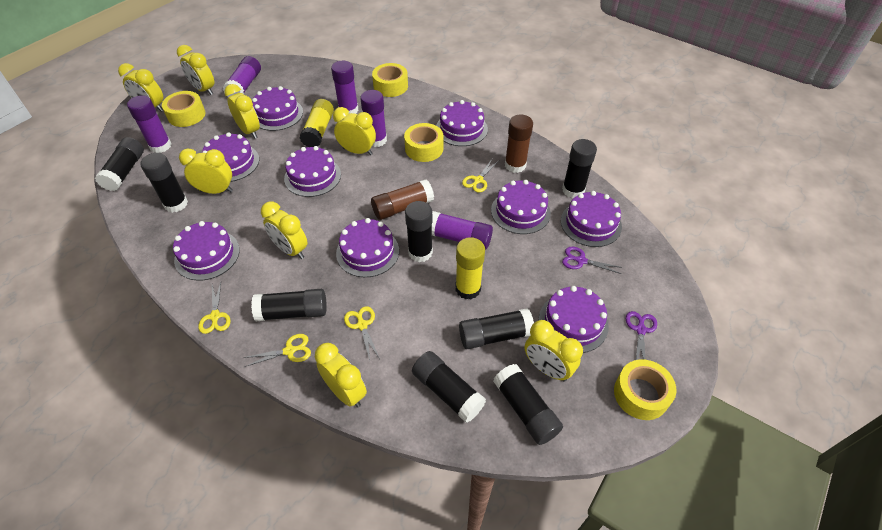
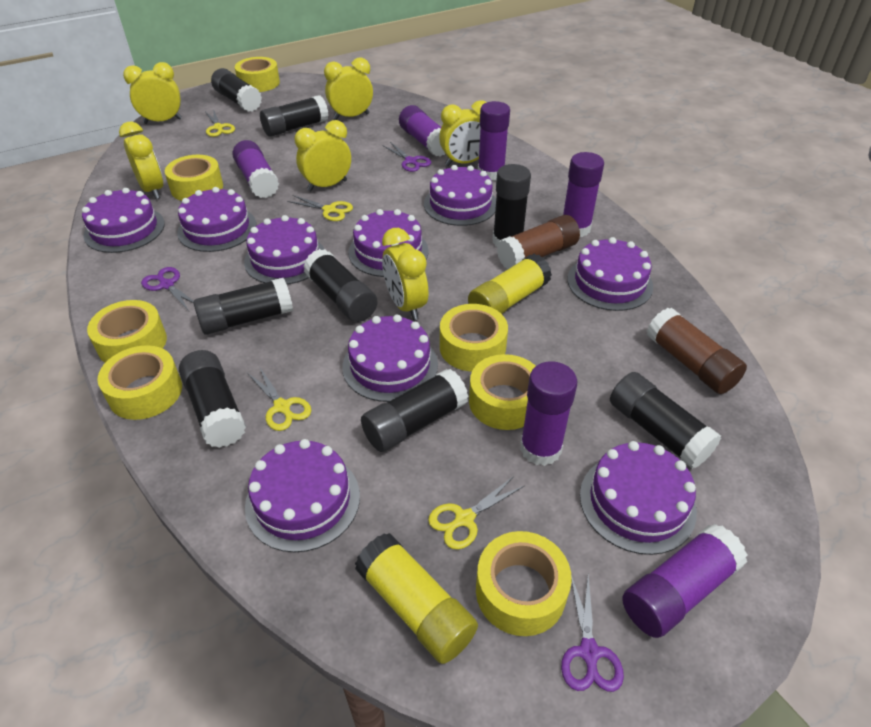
purple glue stick: [127,95,171,153] [223,56,261,97] [331,61,359,114] [360,90,387,147] [432,211,493,249] = 5 -> [232,140,279,198] [399,105,445,157] [478,101,510,180] [520,361,577,466] [563,152,604,237] [622,524,747,638] = 6
purple scissors: [562,247,622,274] [626,311,657,360] = 2 -> [141,267,194,311] [382,142,431,172] [561,574,624,692] = 3
yellow clock: [118,63,163,111] [177,45,214,95] [179,148,233,194] [224,84,260,139] [261,202,307,259] [315,343,367,408] [333,107,376,155] [524,320,583,382] = 8 -> [119,121,164,199] [123,62,182,124] [294,120,351,191] [324,57,373,120] [382,228,428,320] [439,100,487,166] = 6
yellow tape: [162,91,205,127] [372,63,408,97] [404,123,444,162] [614,359,676,420] = 4 -> [87,300,167,363] [97,345,182,420] [165,155,223,201] [235,57,280,92] [440,304,508,371] [469,354,536,430] [476,531,572,636] = 7

